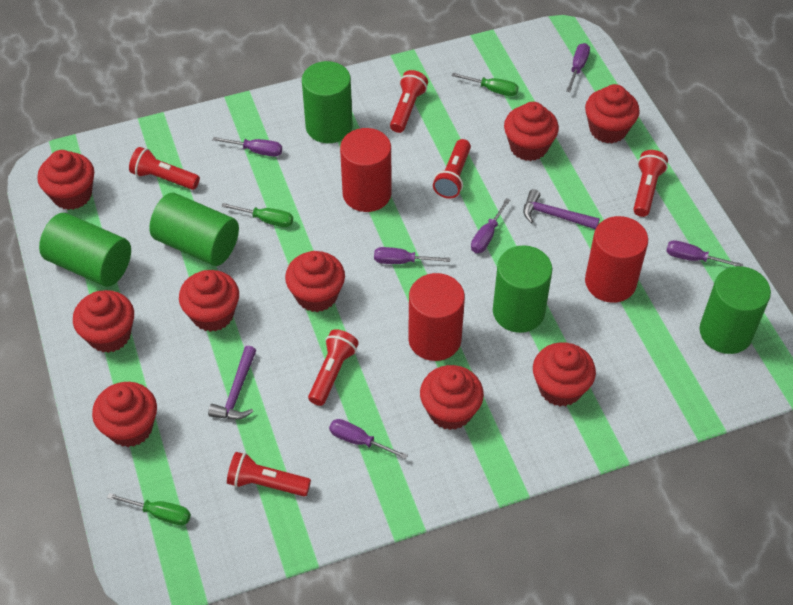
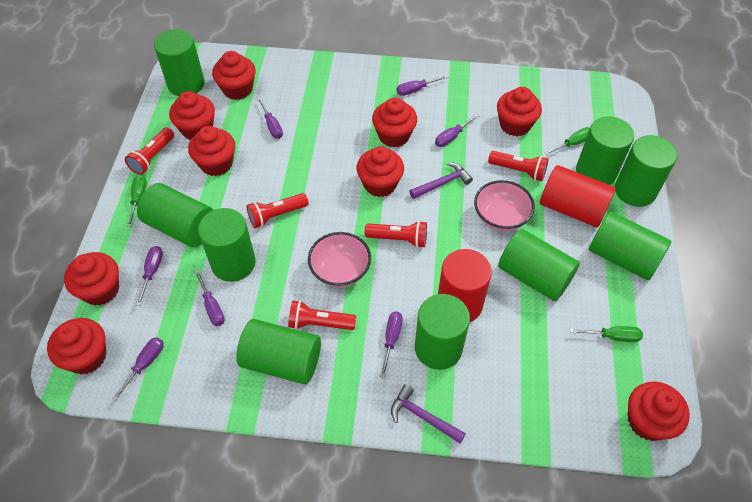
green cylinder: [39,213,131,287] [149,193,239,266] [302,61,353,143] [493,246,552,333] [700,266,771,354] = 5 -> [137,183,213,247] [154,29,205,96] [198,208,256,282] [236,319,321,385] [415,294,470,370] [498,229,580,301] [576,116,634,185] [589,211,671,280] [615,135,677,207] = 9
pink bowl: none = 0 -> [308,232,371,287] [474,180,535,232] = 2
purple screwdriver: [212,137,282,157] [329,419,408,460] [374,247,450,264] [471,198,510,253] [566,43,590,92] [666,240,743,266] = 6 -> [112,337,164,401] [136,246,163,306] [194,270,225,326] [258,98,283,139] [380,311,403,378] [397,75,449,96] [435,114,479,147] = 7
red cylinder: [340,128,392,212] [408,273,465,361] [585,216,648,303] = 3 -> [438,249,492,322] [540,165,616,227] = 2
red flashlight: [129,147,200,190] [227,452,311,496] [308,329,359,406] [390,70,428,133] [433,139,471,199] [633,150,668,217] = 6 -> [125,127,174,175] [247,193,309,228] [288,300,356,330] [365,221,427,248] [488,151,548,181] = 5

